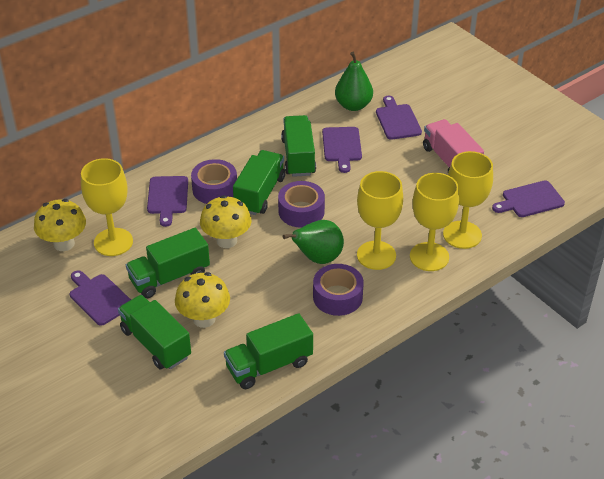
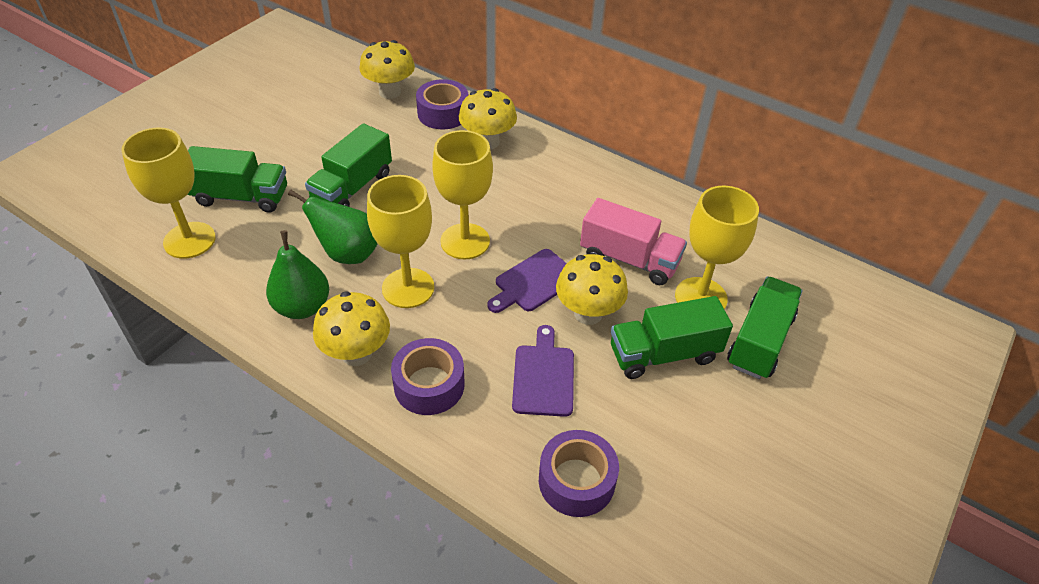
green truck: [118,295,191,370] [126,228,210,298] [224,313,313,389] [233,150,285,215] [281,115,316,177] = 5 -> [188,146,287,213] [305,123,392,207] [611,296,733,379] [727,277,803,379] = 4
purple cutting board: [70,270,131,326] [147,176,188,227] [322,127,362,173] [376,96,422,140] [492,180,565,217] = 5 -> [487,249,567,313] [512,325,574,417] = 2
yellow mushroom: [34,199,86,251] [175,272,230,328] [200,195,251,248] = 3 -> [313,291,390,366] [360,40,415,99] [459,88,517,149] [556,254,628,325] = 4

